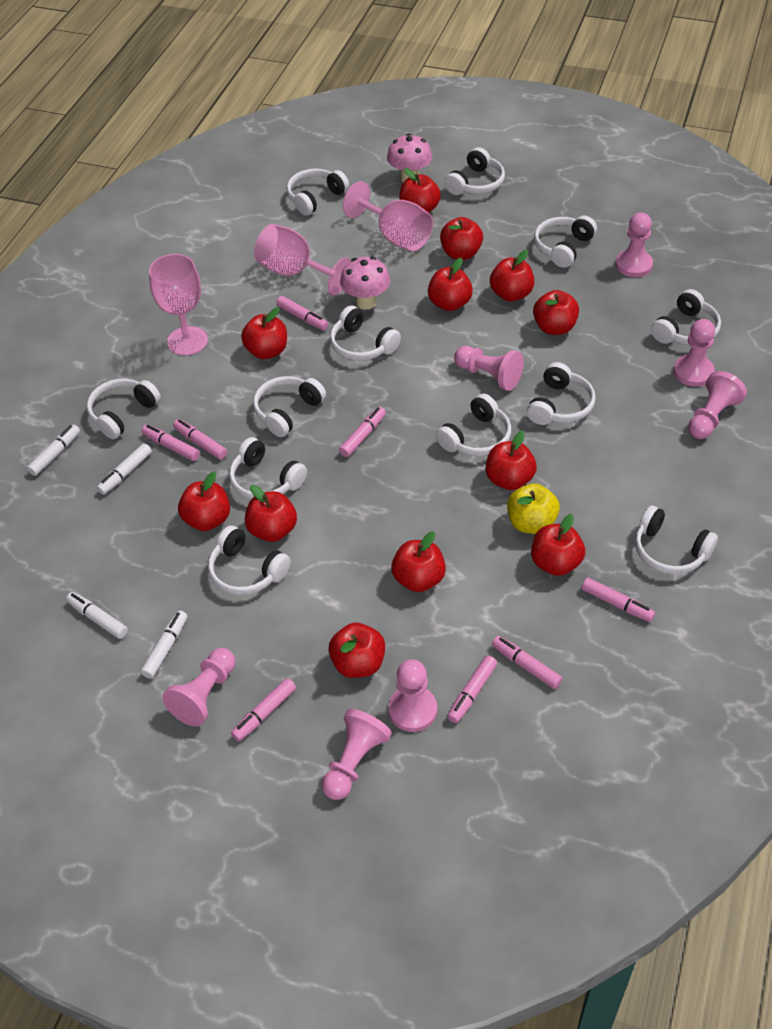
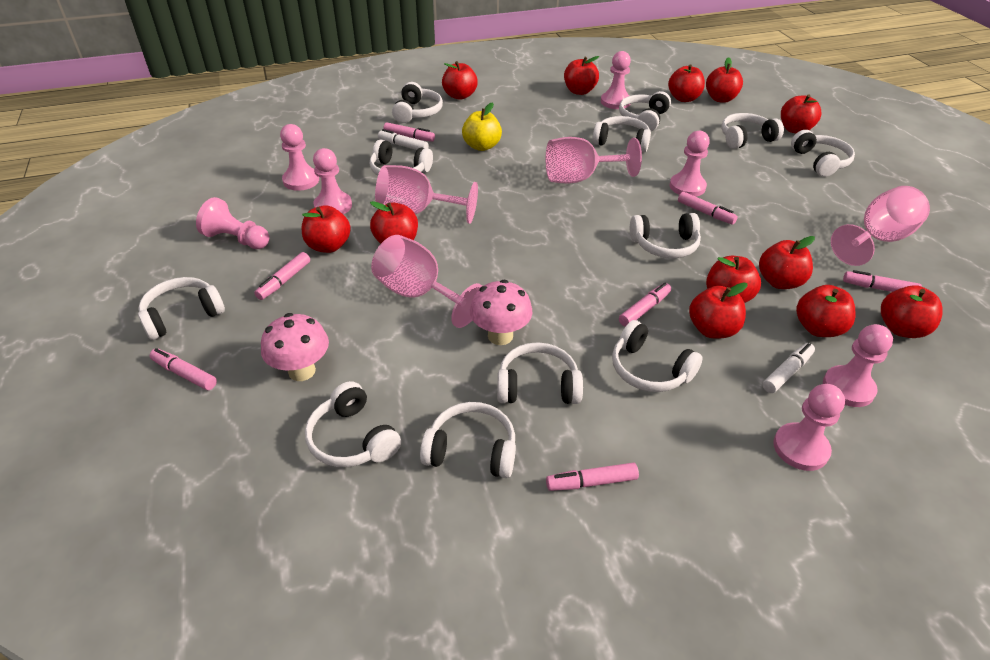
pink goblet: [149,254,208,356] [254,224,351,296] [343,181,433,251] = 3 -> [371,235,482,328] [375,165,478,224] [546,137,642,184] [831,186,930,266] = 4
pink marker: [142,424,200,461] [173,419,228,460] [231,678,296,741] [276,296,328,330] [339,407,386,457] [447,655,497,723] [492,636,562,689] [582,577,655,622] = 8 -> [150,348,217,390] [254,252,310,300] [383,122,435,142] [546,463,639,491] [619,283,671,327] [678,191,738,225] [843,270,922,292] = 7
white marker: [27,424,80,476] [66,592,128,639] [97,443,152,495] [141,610,187,679] = 4 -> [378,129,429,150] [762,343,815,393] = 2

